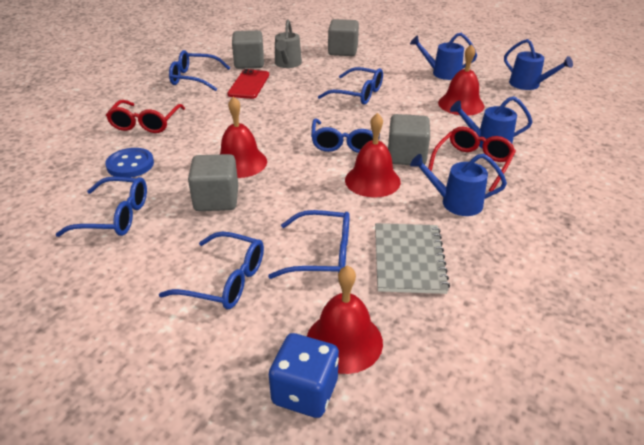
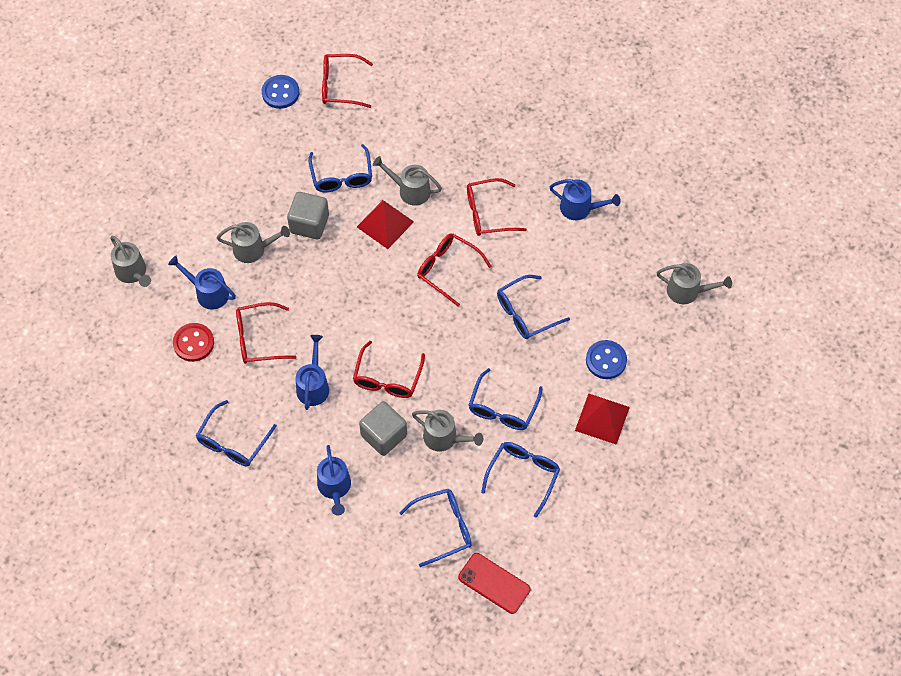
blue button: [105,148,154,178] = 1 -> [262,75,299,109] [586,340,627,379] = 2
blue dice: [269,333,339,418] = 1 -> none = 0
grey cube: [188,154,238,211] [232,30,264,69] [328,19,359,56] [388,114,430,165] = 4 -> [287,192,329,239] [359,401,407,456] = 2
grey notebook: [375,223,450,294] = 1 -> none = 0
grey watering can: [275,19,302,68] = 1 -> [111,236,151,287] [217,222,290,263] [373,156,442,205] [412,410,483,452] [656,263,732,304] = 5
red bell: [220,96,267,178] [307,265,383,374] [345,113,401,198] [438,44,485,116] = 4 -> none = 0
red button: none = 0 -> [173,323,214,362] = 1
red glasses: [106,100,185,133] [428,126,516,192] = 2 -> [236,302,296,364] [322,54,373,108] [353,341,425,398] [417,233,492,306] [467,178,527,236] = 5
red pyramid: none = 0 -> [357,200,414,249] [575,393,630,445] = 2

